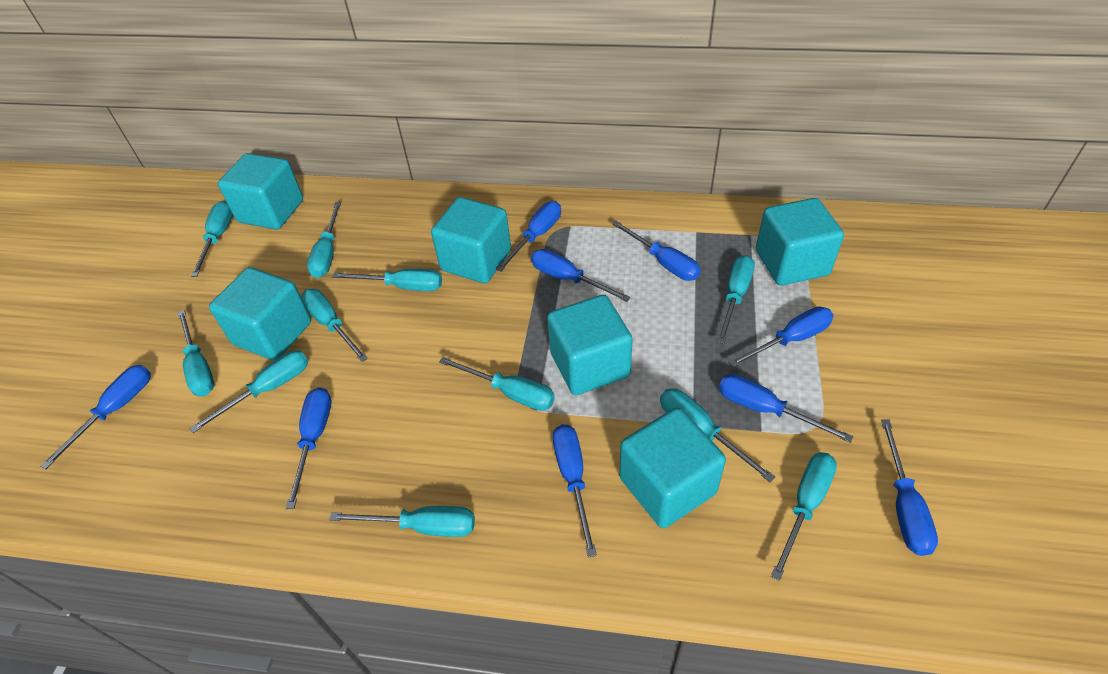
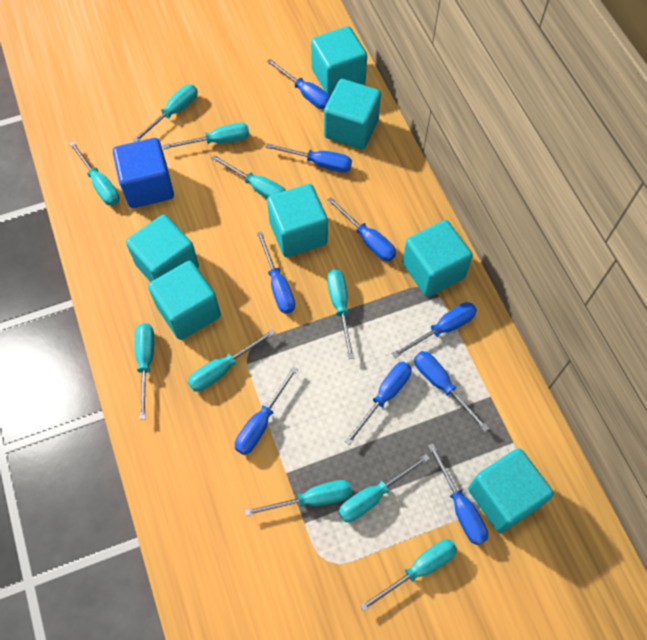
blue cube: none = 0 -> [113,138,174,208] = 1
turquoise cube: [209,267,311,361] [218,153,303,229] [431,197,511,283] [547,295,633,395] [619,408,726,528] [756,198,844,285] = 6 -> [126,215,199,282] [148,261,221,340] [267,184,328,257] [311,26,367,96] [324,79,381,150] [402,220,473,297] [468,448,554,533] = 7
turquoise screwdriver: [177,310,214,396] [189,350,308,433] [191,201,233,277] [301,289,368,362] [307,202,341,278] [329,506,475,537] [332,269,442,291] [439,357,555,411] [660,388,775,482] [717,255,755,344] [771,452,837,581] = 11 -> [69,141,120,206] [133,85,198,142] [135,323,154,420] [162,123,249,150] [188,329,275,392] [211,155,286,199] [244,480,352,516] [327,269,354,359] [338,454,430,522] [360,539,457,612] = 10

